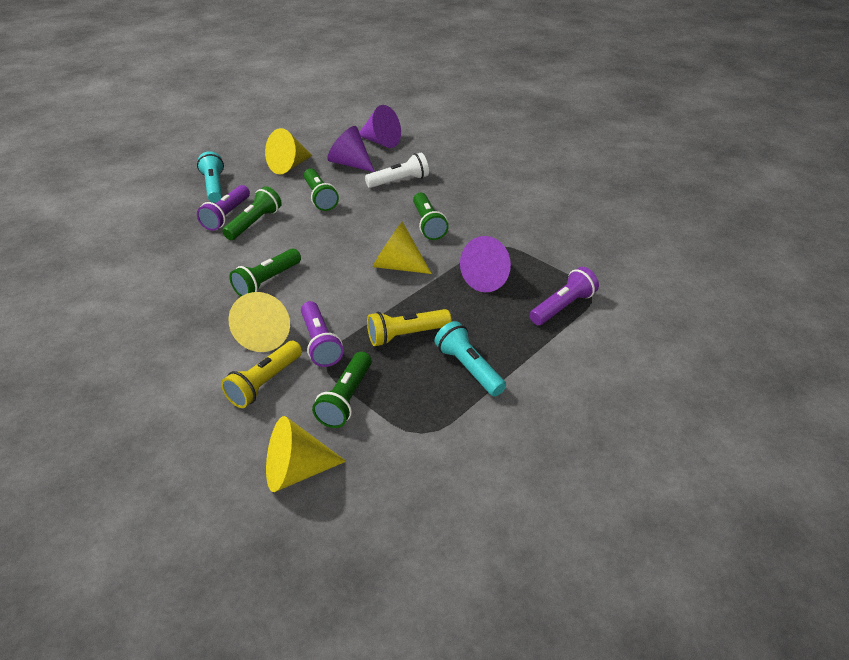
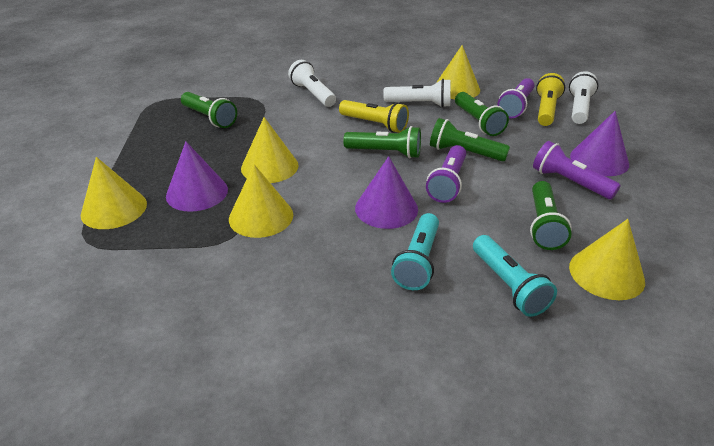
white flashlight: [365,152,429,188] = 1 -> [288,60,336,107] [383,79,451,108] [569,71,598,124] = 3
yellow cone: [228,292,290,352] [265,128,312,174] [266,416,346,492] [373,222,432,274] = 4 -> [80,157,147,229] [229,164,293,238] [241,117,299,183] [436,45,480,99] [569,219,645,300] = 5

